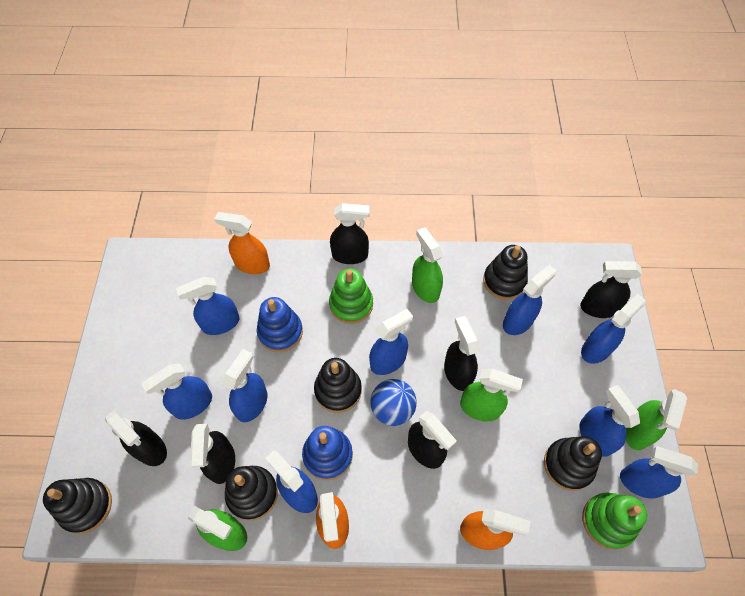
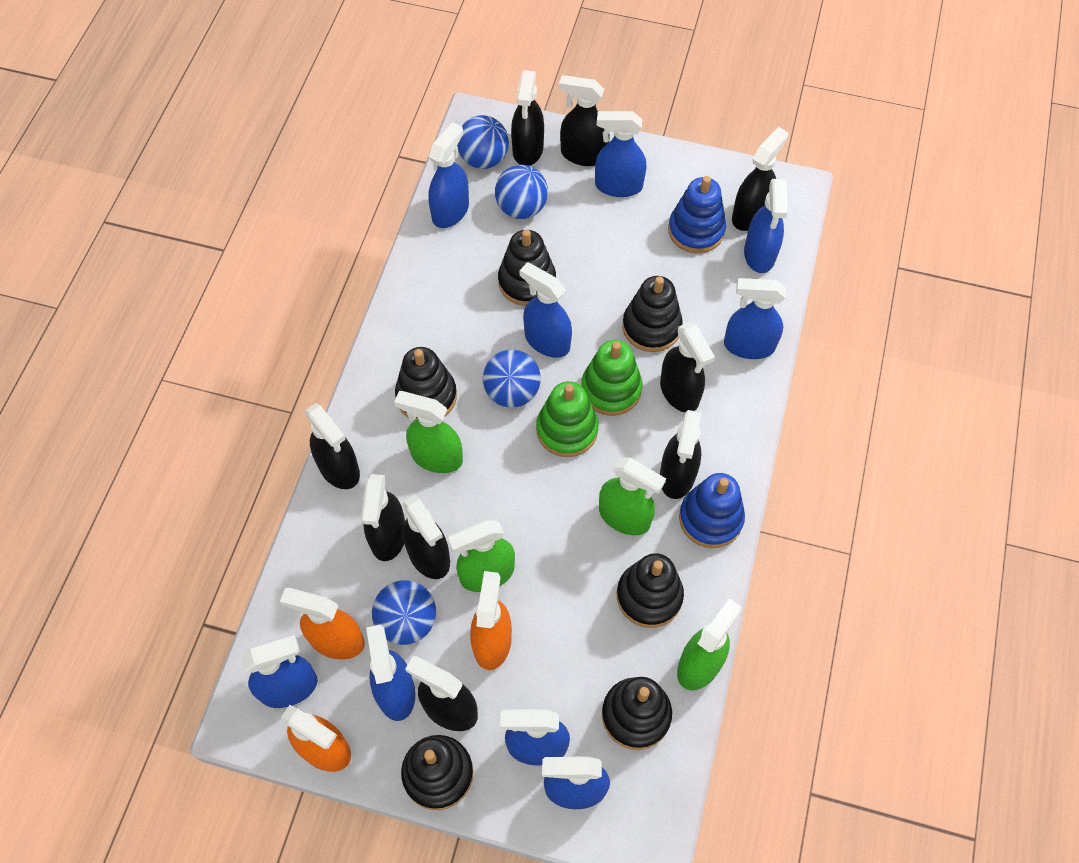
black spray bottle: [105,410,167,466] [190,424,235,484] [330,203,370,264] [408,411,457,469] [444,316,480,391] [580,261,642,318] = 6 -> [305,403,360,489] [361,474,405,561] [403,495,450,579] [405,656,478,731] [511,70,544,166] [559,75,610,166] [660,322,715,412] [660,410,701,499] [732,127,789,231] = 9
black stacking toy: [43,478,112,534] [225,466,278,520] [314,358,362,413] [483,245,528,300] [544,436,602,491] = 5 -> [395,347,457,421] [401,735,473,810] [498,229,556,306] [602,677,672,750] [617,553,684,628] [622,276,683,352] = 6
blue ball: [370,379,417,426] = 1 -> [372,580,436,645] [457,115,509,169] [483,350,541,408] [495,165,548,219] = 4

